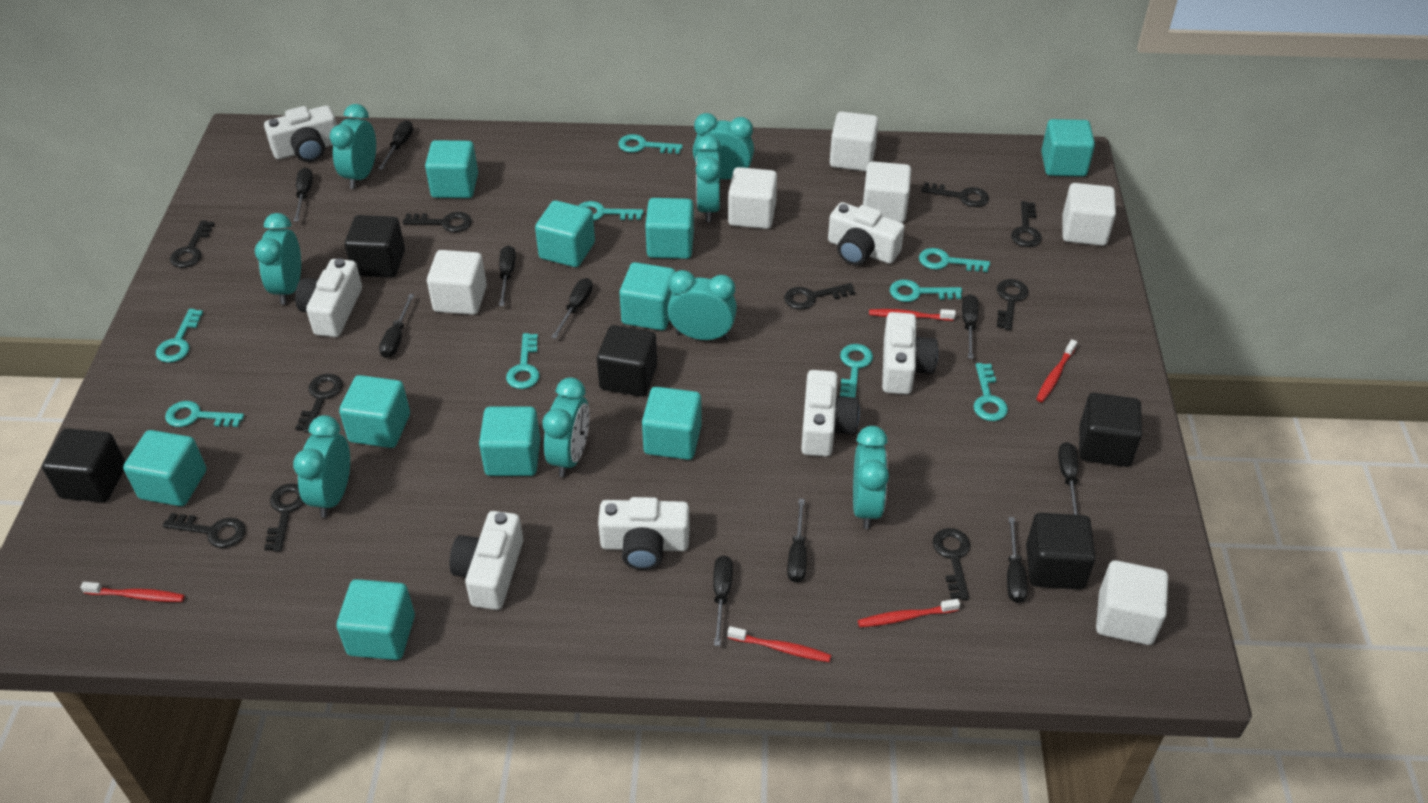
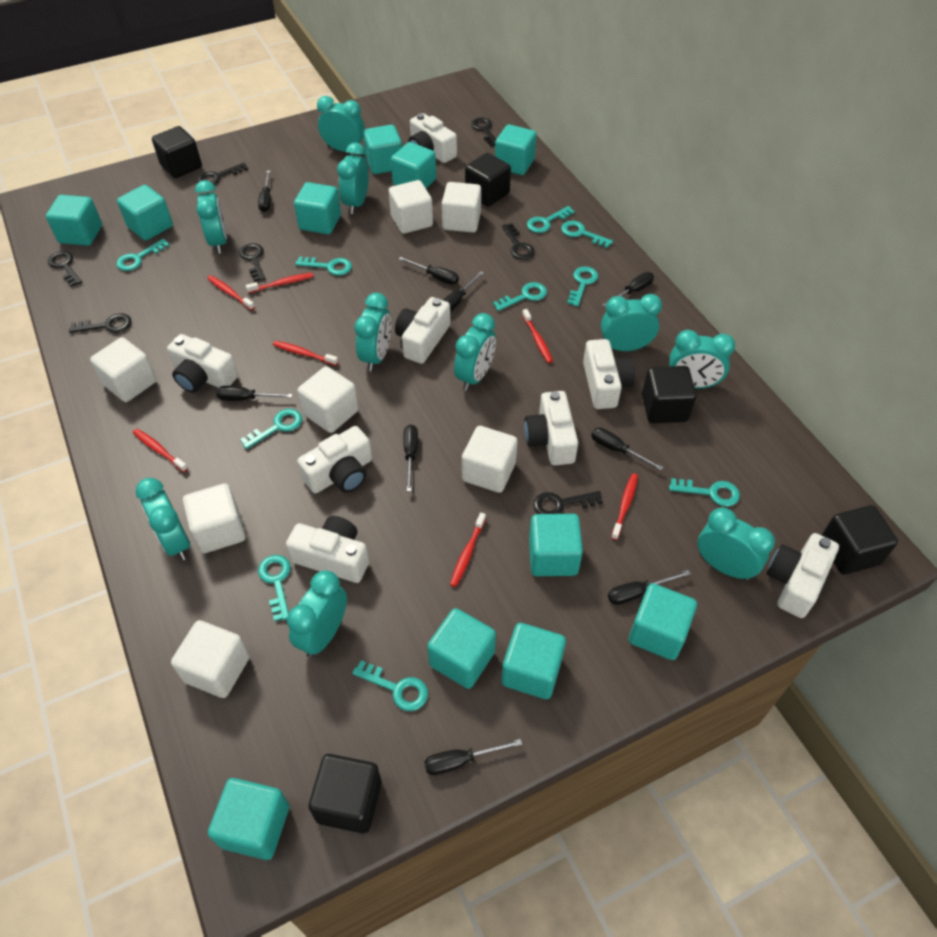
black key: [163,513,246,548] [170,220,214,268] [264,483,304,552] [295,374,343,433] [403,212,472,232] [784,283,855,310] [921,182,989,207] [933,528,970,600] [997,279,1028,330] [1011,201,1042,247] = 10 -> [48,251,82,287] [69,313,132,333] [198,163,248,185] [239,243,265,282] [471,118,496,147] [502,223,535,260] [533,491,603,514] = 7
black screwdriver: [294,168,313,222] [378,120,413,170] [379,294,414,358] [499,245,516,306] [551,278,593,339] [713,555,733,646] [787,499,807,583] [962,294,978,359] [1007,517,1028,603] [1058,442,1078,515] = 10 -> [216,386,293,401] [258,170,271,212] [399,257,459,285] [403,425,418,492] [424,739,522,775] [443,271,484,312] [591,427,663,470] [602,272,654,307] [608,570,690,605] = 9
red toothbrush: [80,582,185,602] [727,626,831,662] [858,599,960,627] [869,309,956,321] [1036,339,1077,402] = 5 -> [133,429,188,472] [207,276,255,310] [246,273,314,293] [273,341,338,366] [450,513,486,587] [522,309,553,363] [611,473,638,540] = 7
turquoise clock: [255,213,301,305] [293,415,350,518] [330,104,376,189] [542,377,590,477] [667,270,737,340] [693,113,754,179] [696,135,721,222] [853,426,889,529] = 8 -> [135,478,190,560] [195,180,227,254] [287,570,347,658] [317,96,365,152] [337,143,369,214] [355,293,391,371] [454,313,496,391] [601,294,662,351] [669,330,735,388] [698,507,775,581] = 10
turquoise cube: [123,430,206,506] [336,579,415,660] [339,375,410,448] [425,140,478,198] [479,407,540,476] [535,200,595,267] [619,262,675,330] [642,387,702,460] [645,198,694,259] [1041,119,1095,177] = 10 -> [46,195,102,246] [117,185,173,241] [208,778,289,860] [294,182,341,234] [363,125,402,174] [391,142,436,188] [427,608,496,689] [495,124,537,175] [502,623,566,699] [529,514,583,576] [629,583,697,660] = 11
turquoise key: [156,309,203,363] [165,401,244,427] [506,333,540,389] [578,201,644,221] [618,134,683,154] [840,344,873,398] [890,280,962,302] [919,248,990,272] [973,363,1008,421] = 9 -> [116,239,170,271] [240,409,302,449] [258,555,291,621] [295,257,352,276] [352,660,428,711] [493,282,547,311] [527,206,575,233] [561,221,613,248] [567,266,598,307] [669,478,740,507] = 10
white camera: [264,105,337,162] [295,258,362,337] [449,511,523,610] [598,497,690,570] [801,370,860,457] [828,202,905,265] [882,312,938,394] = 7 -> [167,334,238,393] [286,516,369,583] [297,426,372,493] [395,297,450,364] [408,113,457,163] [524,391,578,465] [583,339,635,409] [767,533,839,618] = 8
white cube: [427,250,487,315] [728,167,777,229] [830,112,878,171] [863,161,911,223] [1062,183,1116,246] [1096,560,1168,645] = 6 -> [90,337,157,402] [171,620,250,698] [183,483,246,553] [298,366,358,433] [389,180,433,234] [442,182,481,233] [462,426,518,493] = 7

